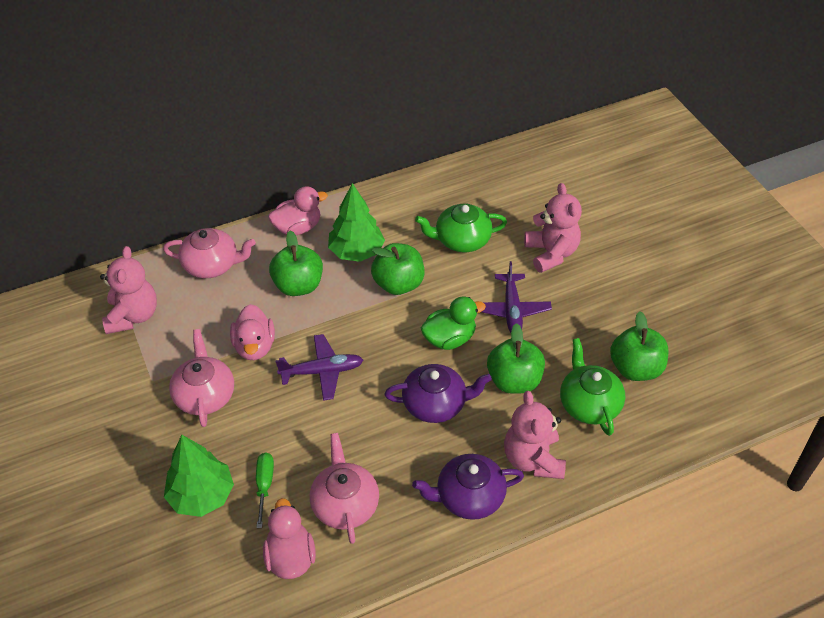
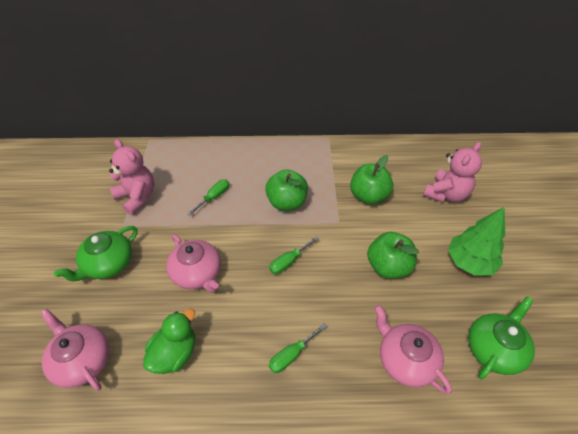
green apple: [269,230,323,296] [371,243,424,295] [487,323,545,394] [610,311,668,381] = 4 -> [265,169,308,211] [350,155,393,205] [367,232,419,279] = 3
green screwdriver: [256,452,274,528] = 1 -> [187,179,229,216] [269,236,319,274] [269,323,327,373] = 3
green tree: [164,435,234,517] [328,183,385,262] = 2 -> [448,207,505,276] = 1
pink duck: [230,304,275,360] [263,498,316,579] [268,186,328,235] = 3 -> none = 0
pink teddy bear: [100,246,157,334] [504,391,566,479] [524,183,582,273] = 3 -> [109,139,154,215] [423,142,482,202] = 2
purple plane: [276,334,363,401] [482,261,552,333] = 2 -> none = 0
purple teapot: [384,364,492,423] [412,454,524,520] = 2 -> none = 0

